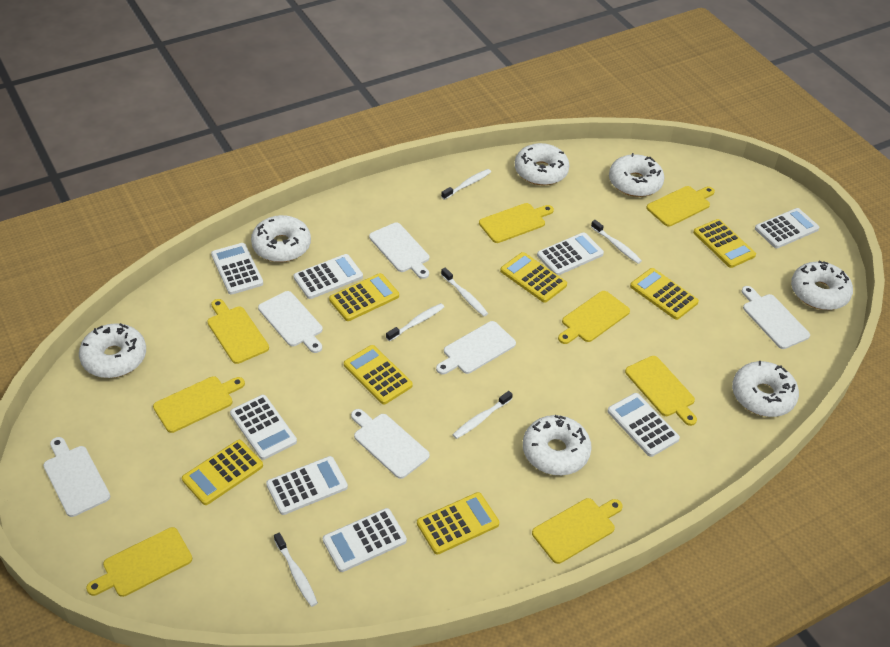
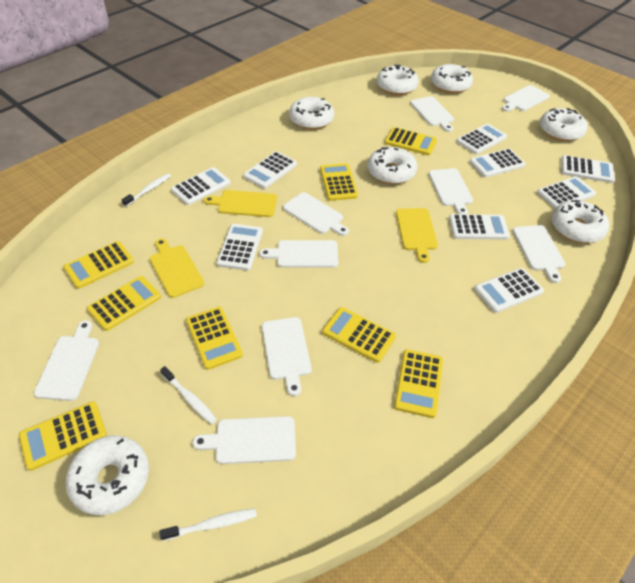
white calculator: [211,243,263,295] [230,395,297,460] [266,456,348,515] [293,254,363,299] [323,508,407,572] [537,232,604,275] [607,393,680,457] [755,208,819,248] = 8 -> [171,167,231,205] [217,224,263,271] [243,151,297,189] [449,214,510,240] [456,123,507,154] [469,148,526,177] [474,268,544,313] [537,176,596,209] [561,155,615,183] = 9
white cutting board: [43,437,110,517] [258,291,323,353] [351,409,430,479] [369,223,429,279] [436,321,516,374] [741,286,810,349] = 6 -> [34,320,99,401] [192,416,296,464] [259,240,338,268] [262,317,312,396] [283,192,349,236] [410,96,454,132] [429,168,473,214] [502,85,550,111] [513,225,565,283] = 9
white toothbrush: [274,532,318,607] [386,303,444,341] [441,169,491,200] [441,268,488,316] [453,391,513,439] [591,220,642,264] = 6 -> [122,173,171,207] [159,508,257,541] [160,366,217,424] = 3
yellow calculator: [182,440,263,505] [329,273,399,321] [344,345,413,405] [417,492,499,555] [500,252,567,303] [630,268,699,320] [693,219,756,268] = 7 -> [19,401,107,471] [63,241,134,289] [87,276,161,331] [186,307,243,370] [320,163,358,201] [322,307,396,363] [385,127,437,155] [394,349,443,418] = 8
yellow cutting board: [86,527,192,597] [153,376,245,433] [207,299,269,364] [479,203,554,243] [532,498,623,564] [558,291,630,344] [625,356,697,426] [646,186,715,227] = 8 -> [150,238,204,298] [204,190,277,217] [396,208,438,263] = 3

